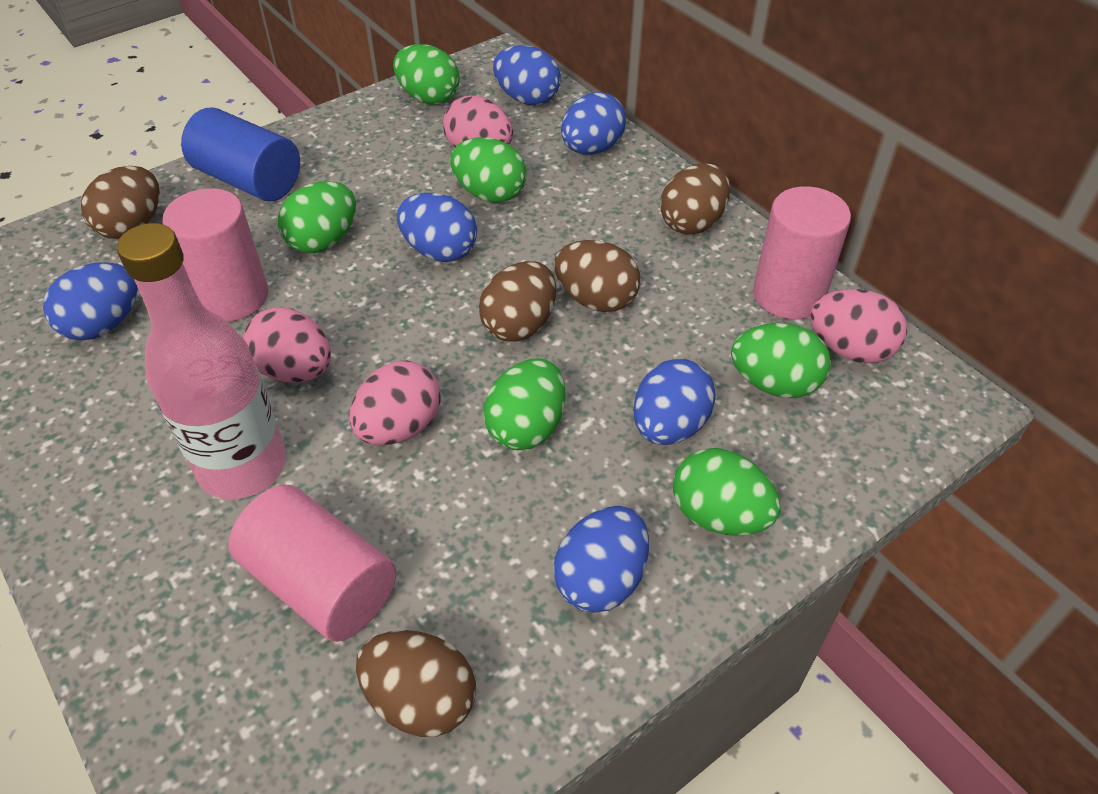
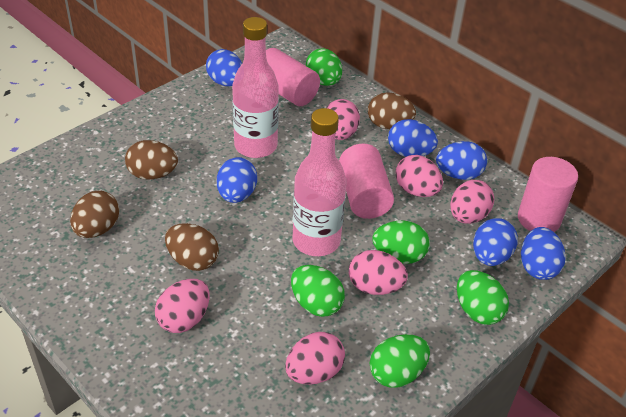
blue cylinder: [181,107,300,201] = 1 -> none = 0
brown egg: [81,166,160,239] [356,630,476,737] [479,261,556,342] [554,240,640,312] [660,163,730,235] = 5 -> [70,190,119,238] [125,140,178,180] [165,223,219,271] [368,92,416,129] = 4
green egg: [278,181,356,253] [393,44,460,105] [450,137,527,203] [484,358,566,450] [673,448,781,536] [731,323,831,398] = 6 -> [291,265,345,317] [306,48,342,86] [370,334,430,388] [373,221,430,264] [457,270,509,325] = 5
pink bottle: [117,223,286,499] = 1 -> [232,17,279,158] [292,108,346,256] = 2
pink egg: [243,307,331,382] [349,361,441,445] [443,96,513,148] [810,289,907,363] = 4 -> [155,279,210,333] [285,332,345,385] [327,99,360,140] [349,250,408,295] [396,155,443,197] [450,180,494,224] = 6

